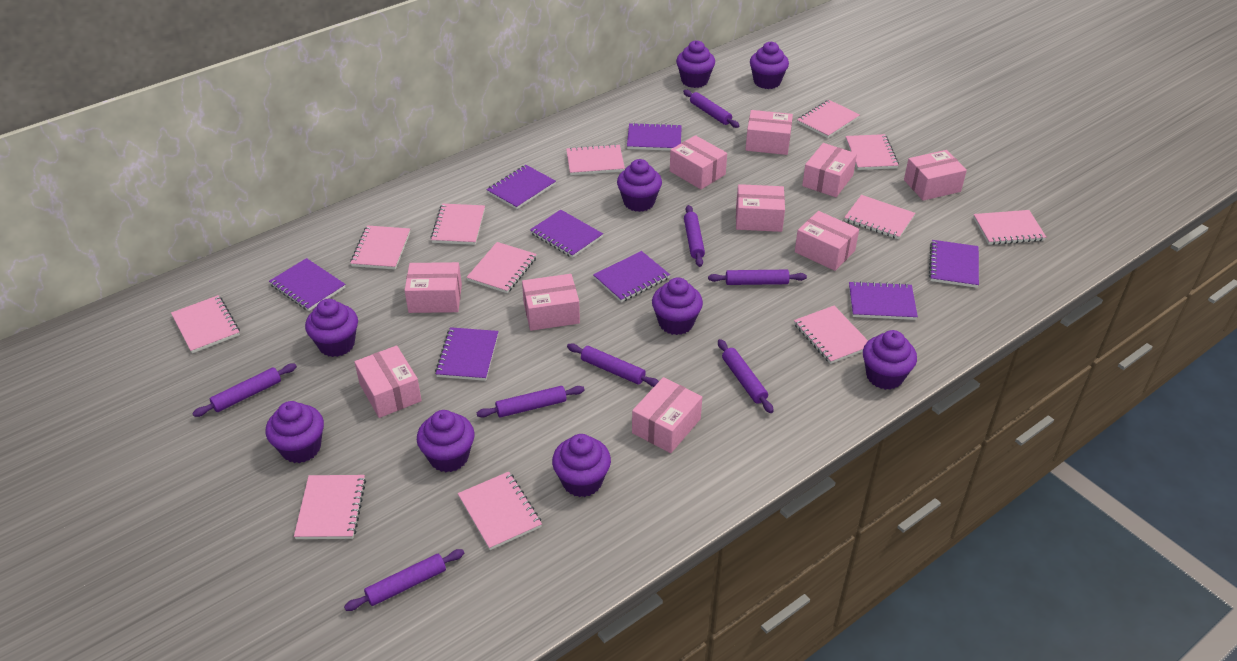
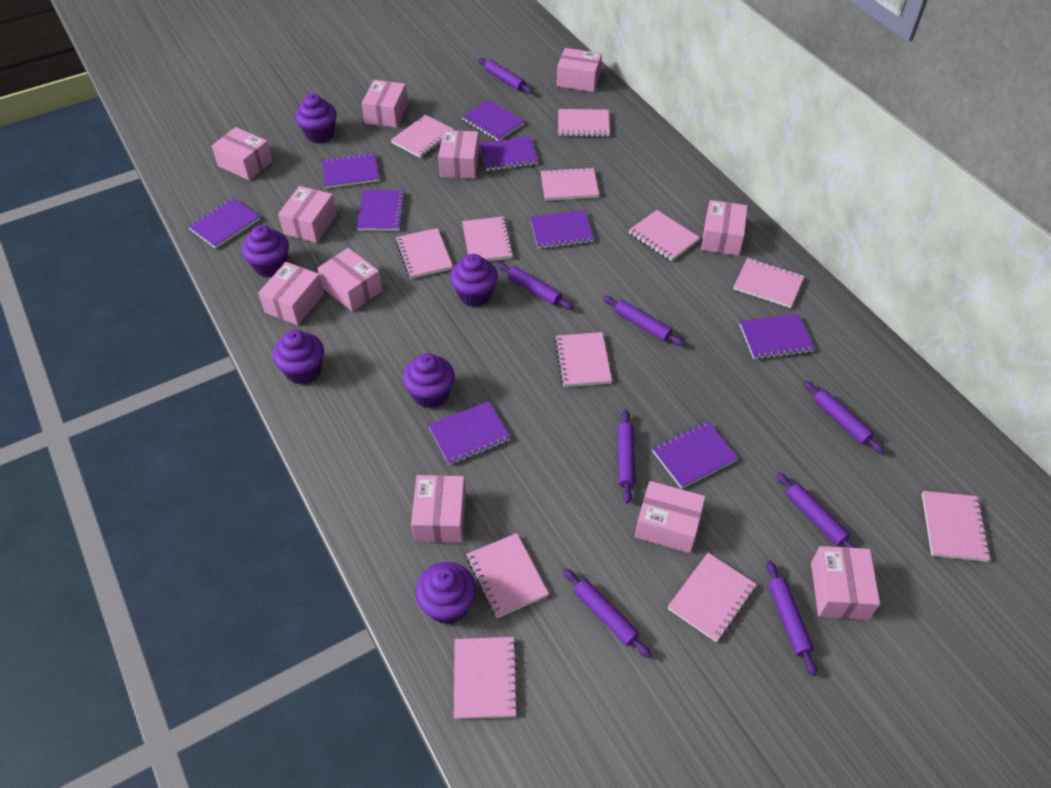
pink box: [354,345,422,418] [404,262,462,313] [522,274,580,331] [632,377,702,453] [670,135,727,189] [736,184,785,232] [745,110,793,155] [795,211,859,271] [802,143,857,197] [904,150,967,201] = 10 -> [212,127,273,180] [258,262,324,325] [278,186,337,243] [317,248,382,312] [361,80,408,128] [411,475,466,543] [438,130,479,179] [557,48,602,92] [635,481,705,553] [701,200,748,256] [811,546,880,620] = 11
purple cupcake: [266,401,324,463] [305,299,358,357] [417,410,475,472] [552,434,611,497] [617,159,662,212] [652,277,703,335] [676,40,715,88] [750,42,789,89] [863,330,917,390] = 9 -> [242,225,289,278] [272,330,324,385] [295,94,337,143] [403,353,455,408] [415,562,477,624] [450,254,498,307] = 6
purple notebook: [269,258,346,311] [435,327,499,381] [486,165,556,209] [530,210,603,258] [593,251,670,302] [627,123,682,151] [849,281,918,320] [929,240,979,288] = 8 -> [188,198,260,249] [322,153,379,188] [356,190,406,231] [428,401,511,465] [462,100,525,141] [479,136,538,171] [530,210,594,249] [652,421,738,489] [740,314,815,360] = 9

